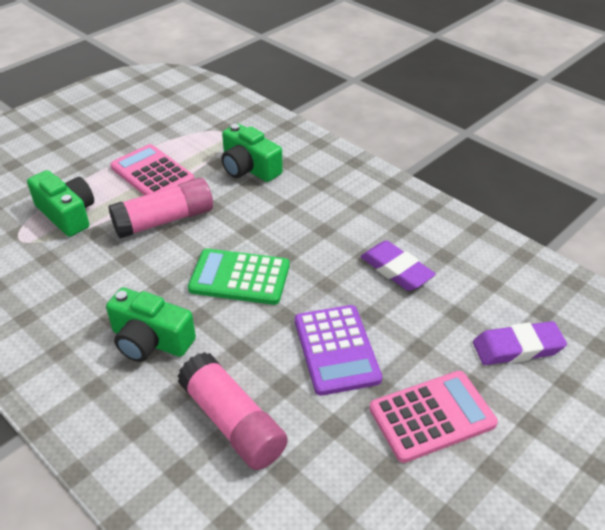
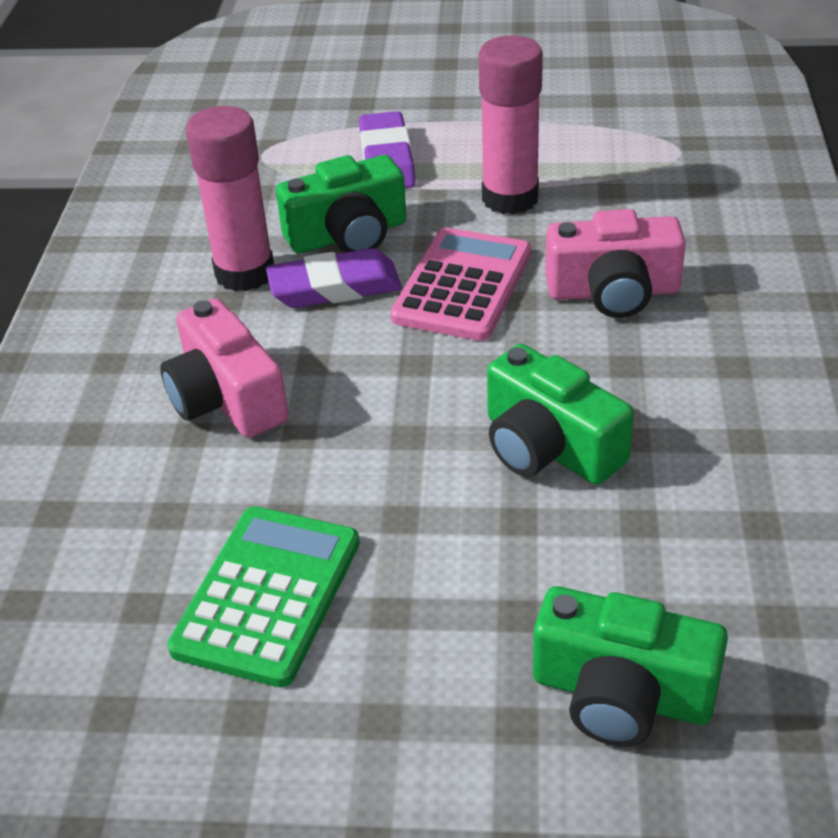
pink calculator: [110,144,194,196] [369,371,498,463] = 2 -> [390,227,531,341] = 1
pink camera: none = 0 -> [160,298,289,438] [545,209,686,318] = 2
purple calculator: [295,305,382,396] = 1 -> none = 0

